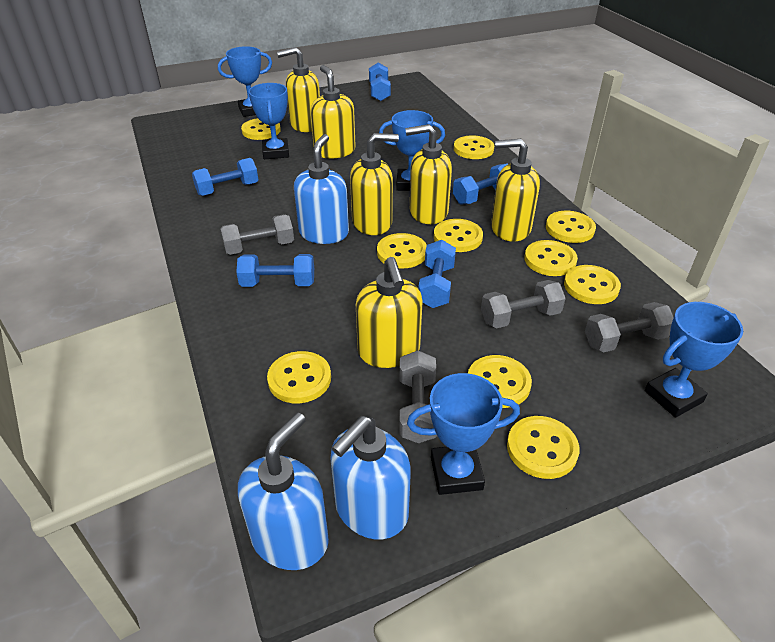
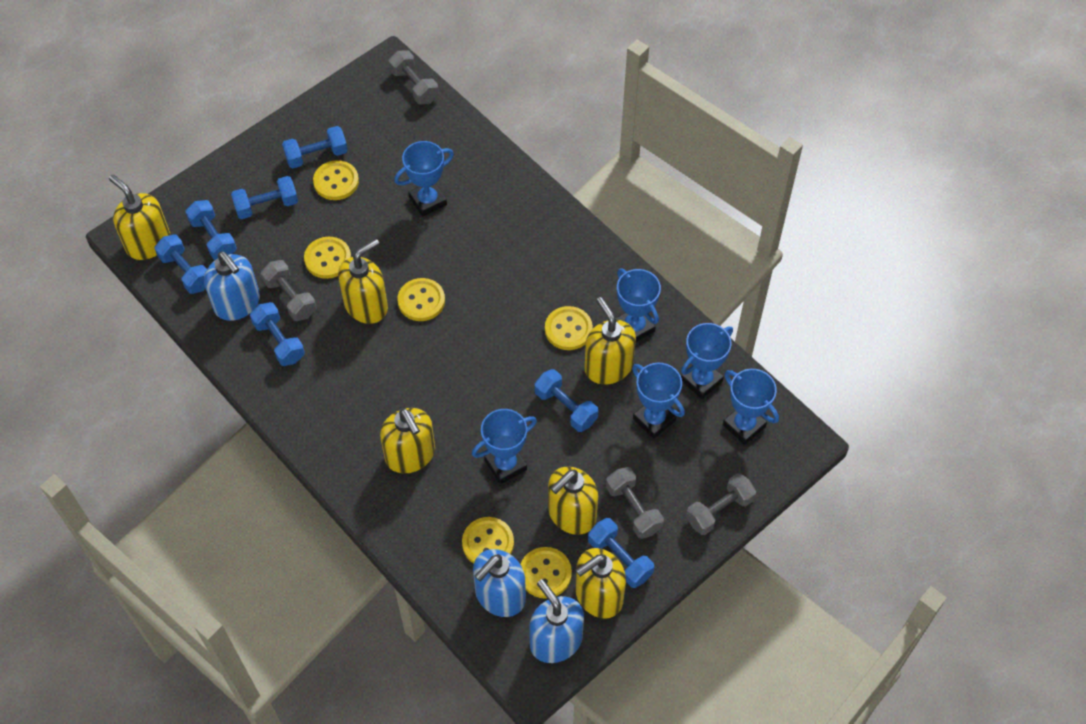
blue dumbbell: [192,158,259,196] [236,254,314,287] [369,62,391,101] [418,240,456,308] [453,164,508,204] = 5 -> [154,235,207,294] [185,200,237,260] [231,176,298,219] [250,302,305,366] [282,126,348,168] [534,369,598,432] [588,518,654,588] = 7
blue trophy: [218,46,272,117] [248,83,289,159] [379,110,445,191] [407,373,520,495] [645,302,743,418] = 5 -> [394,141,454,217] [472,409,537,484] [616,268,661,342] [632,363,685,439] [681,323,733,399] [723,369,779,445] = 6
yellow button: [241,118,281,140] [267,351,331,403] [377,233,427,268] [434,219,483,252] [454,135,494,159] [468,355,532,408] [507,416,580,479] [524,240,578,276] [546,211,596,243] [564,265,621,304] = 10 -> [304,237,351,279] [313,160,359,200] [398,278,445,321] [462,517,514,563] [520,547,572,599] [545,306,593,350] = 6

